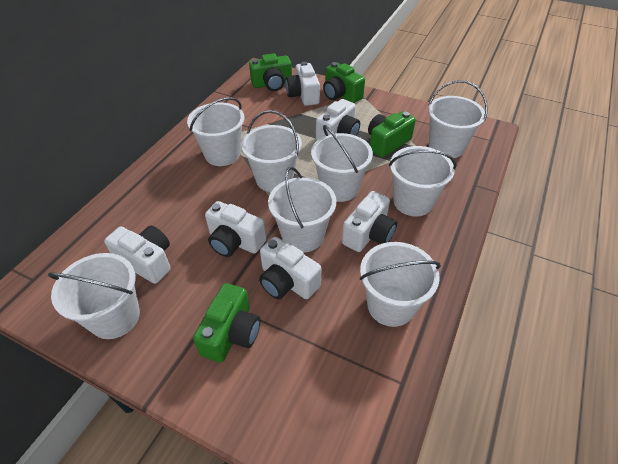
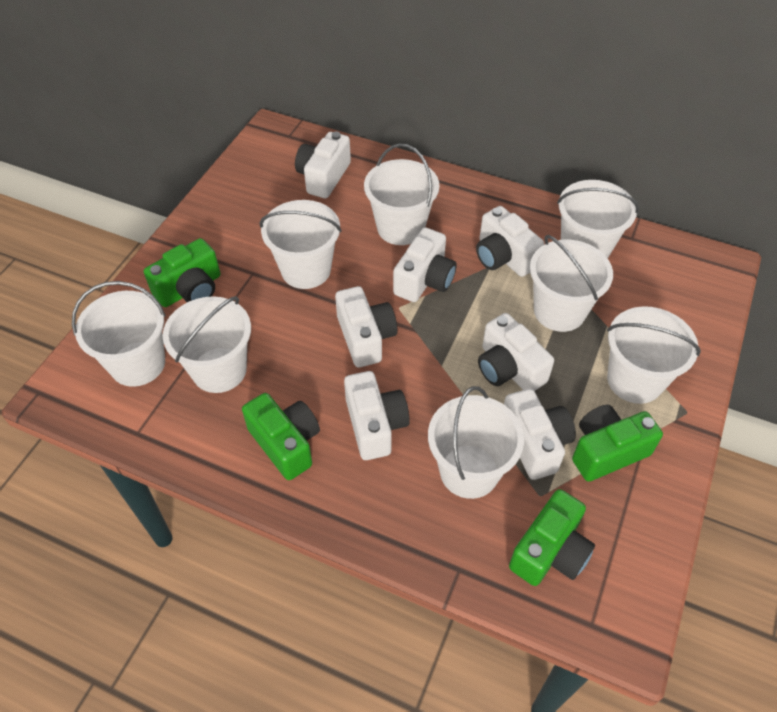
white camera: [104,226,171,284] [205,201,266,257] [259,237,321,299] [286,62,320,106] [316,99,360,140] [342,191,397,252] = 6 -> [295,131,351,198] [335,286,397,367] [344,371,410,460] [393,227,457,302] [476,206,544,277] [478,313,554,391] [504,389,576,480] = 7

